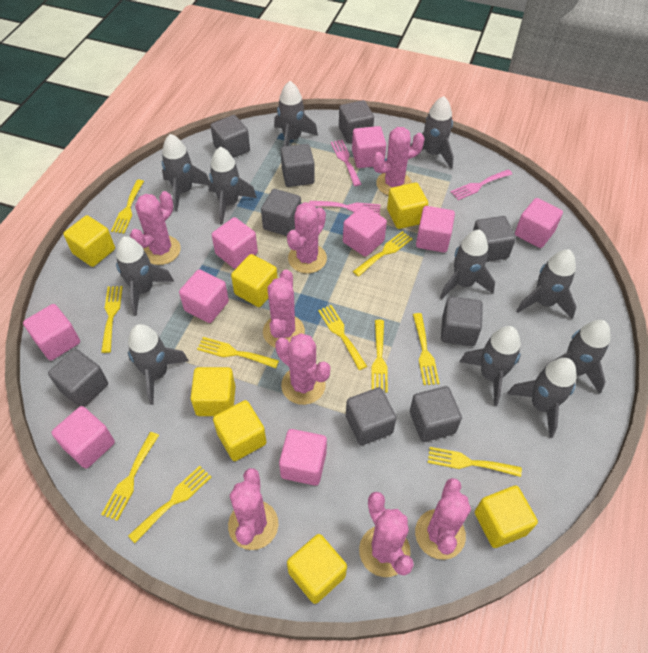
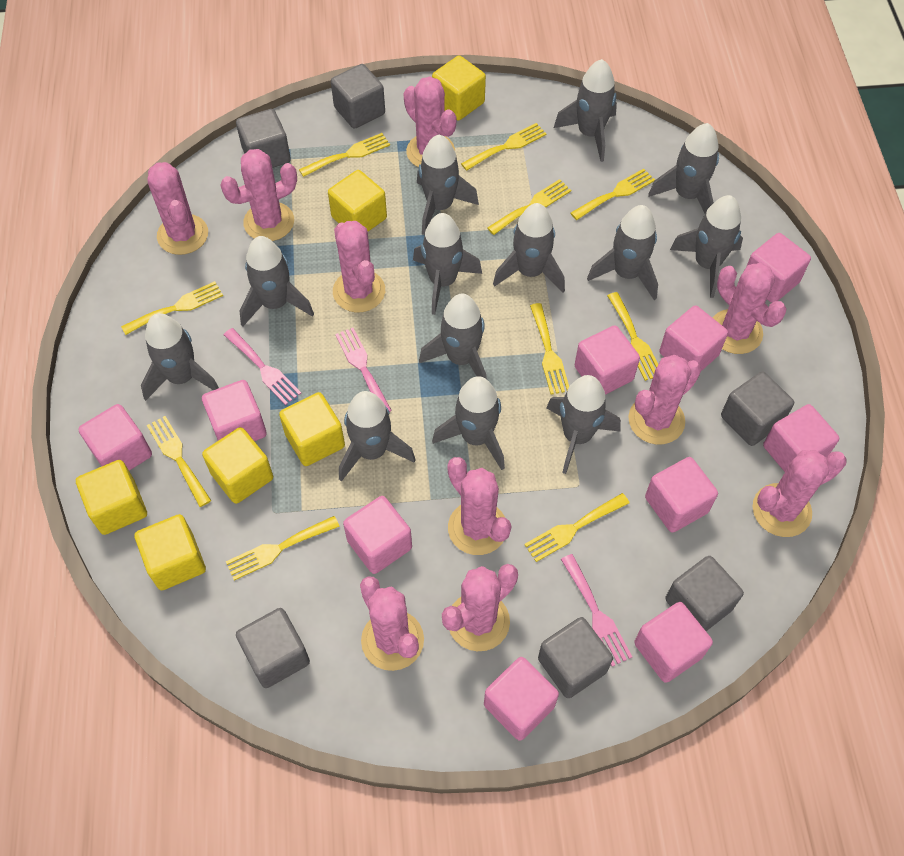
grey cube: [48,349,108,407] [211,115,250,158] [261,189,301,236] [281,144,315,187] [339,100,374,143] [346,387,397,445] [410,386,462,442] [441,297,483,346] [473,216,516,262] = 9 -> [236,109,291,168] [236,608,310,688] [331,64,385,129] [538,617,613,698] [665,556,744,631] [721,372,794,446] = 6
grey rocket: [116,236,174,316] [127,324,189,405] [161,134,209,212] [208,147,257,225] [274,81,318,146] [410,96,454,169] [440,229,495,299] [460,326,521,406] [507,358,577,438] [516,249,576,319] [546,320,610,394] = 11 -> [141,313,219,401] [240,236,314,327] [339,391,416,482] [413,213,482,315] [417,135,479,235] [419,294,487,379] [432,376,505,470] [493,203,565,293] [547,375,621,474] [554,59,617,162] [587,205,658,300] [648,123,719,214] [670,195,743,298] = 13
pink cactus: [130,191,181,265] [228,468,278,550] [263,269,305,348] [275,333,330,405] [287,202,327,273] [359,492,414,577] [372,127,425,196] [415,478,471,560] = 8 -> [147,162,208,255] [221,149,297,241] [333,221,385,312] [360,576,424,671] [404,76,457,167] [442,564,518,651] [447,457,511,555] [628,355,701,445] [713,263,787,354] [753,450,846,537] = 10
pink cube: [23,304,80,361] [51,406,115,469] [179,269,229,323] [212,217,258,269] [279,429,327,486] [343,206,387,257] [352,126,386,168] [416,206,455,253] [515,198,563,248] = 9 -> [78,404,152,471] [202,380,267,441] [343,496,412,574] [484,657,559,741] [575,325,640,395] [634,602,713,683] [645,457,718,533] [660,305,728,371] [746,233,811,303] [763,404,839,472] = 10
yellow cube: [63,215,115,267] [191,367,235,416] [213,400,266,461] [231,254,277,307] [287,534,347,604] [387,182,428,229] [475,486,538,548] = 7 -> [76,460,147,535] [135,514,206,590] [202,427,273,504] [279,392,345,466] [328,170,387,231] [432,55,486,120] = 6

